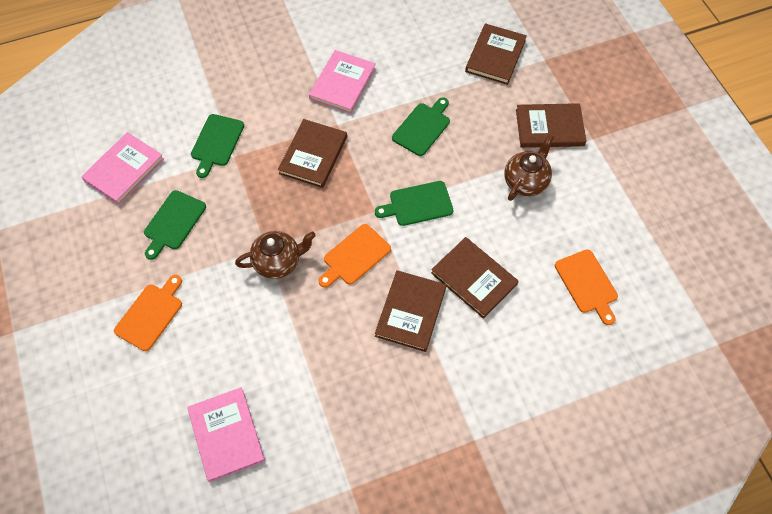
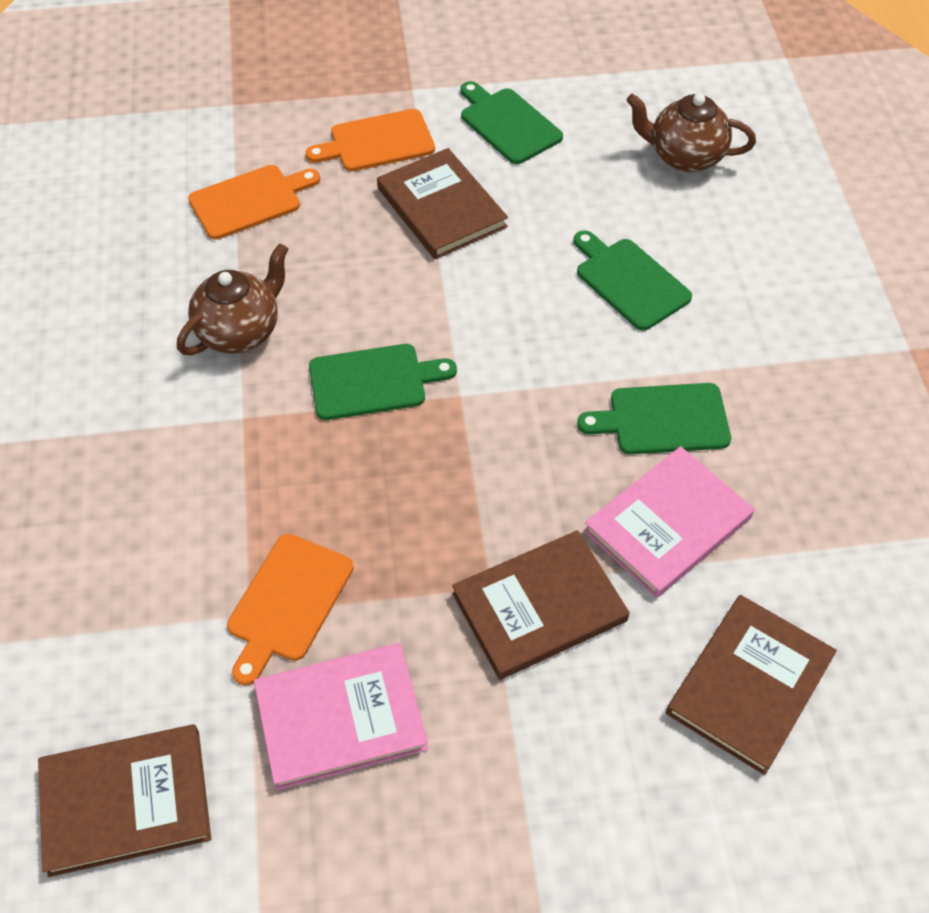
brown book: [278,119,347,188] [375,270,446,352] [431,237,519,319] [465,23,527,85] [516,103,587,148] = 5 -> [38,724,211,877] [377,148,508,259] [452,530,630,680] [666,595,837,775] = 4
pink book: [81,132,164,205] [187,387,265,482] [309,50,376,114] = 3 -> [254,643,428,790] [584,446,754,598] = 2

